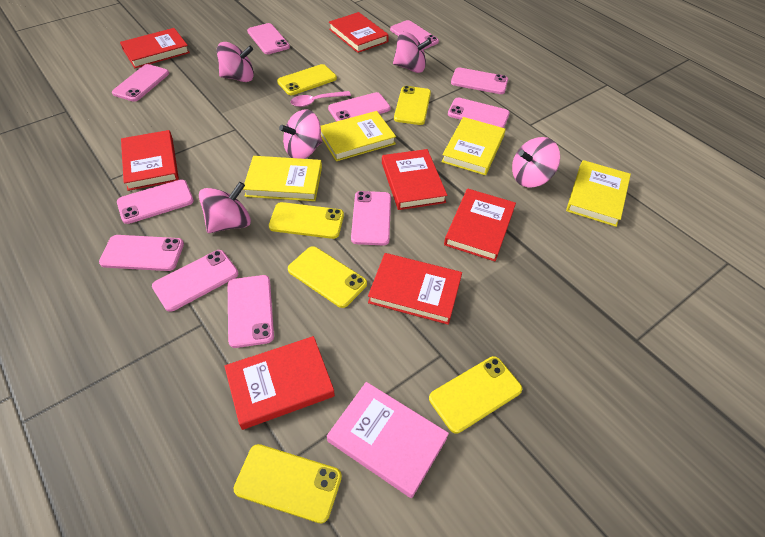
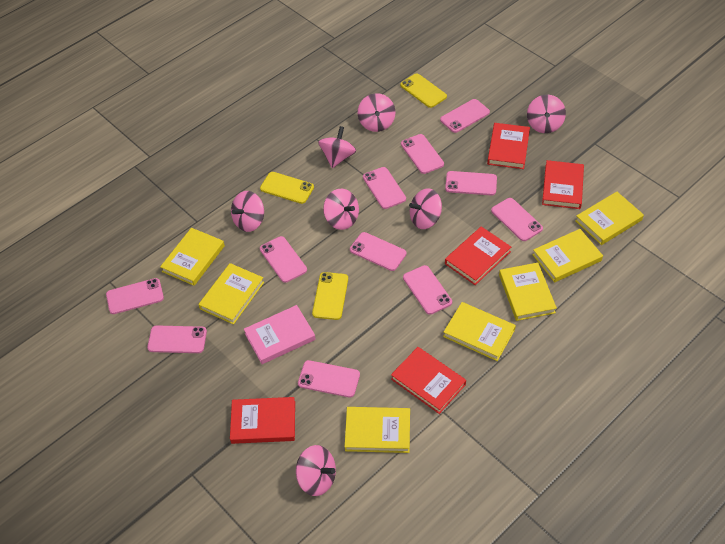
pink spinning top: [199,182,251,233] [217,42,254,82] [279,109,322,159] [393,32,432,73] [512,137,560,188] = 5 -> [231,191,264,232] [296,445,336,496] [318,126,356,168] [323,189,359,230] [358,93,396,132] [409,189,442,229] [527,95,566,133] = 7
pink spoon: [290,91,351,107] = 1 -> none = 0
red book: [120,28,190,68] [121,130,179,191] [224,336,335,430] [329,12,389,53] [368,253,462,325] [382,149,447,210] [444,189,516,261] = 7 -> [230,397,295,444] [391,347,466,414] [445,227,511,285] [487,123,530,169] [542,160,584,209] = 5
yellow book: [243,156,322,201] [321,111,396,161] [441,117,506,175] [566,160,631,227] = 4 -> [160,228,225,286] [198,263,264,325] [345,407,410,453] [443,302,516,361] [499,263,557,321] [532,229,603,282] [575,192,644,245] = 7
yellow phone: [233,444,342,524] [269,202,344,239] [277,64,337,95] [288,246,367,308] [394,86,431,125] [429,356,522,434] = 6 -> [260,172,314,204] [312,272,348,320] [400,73,447,108] = 3

